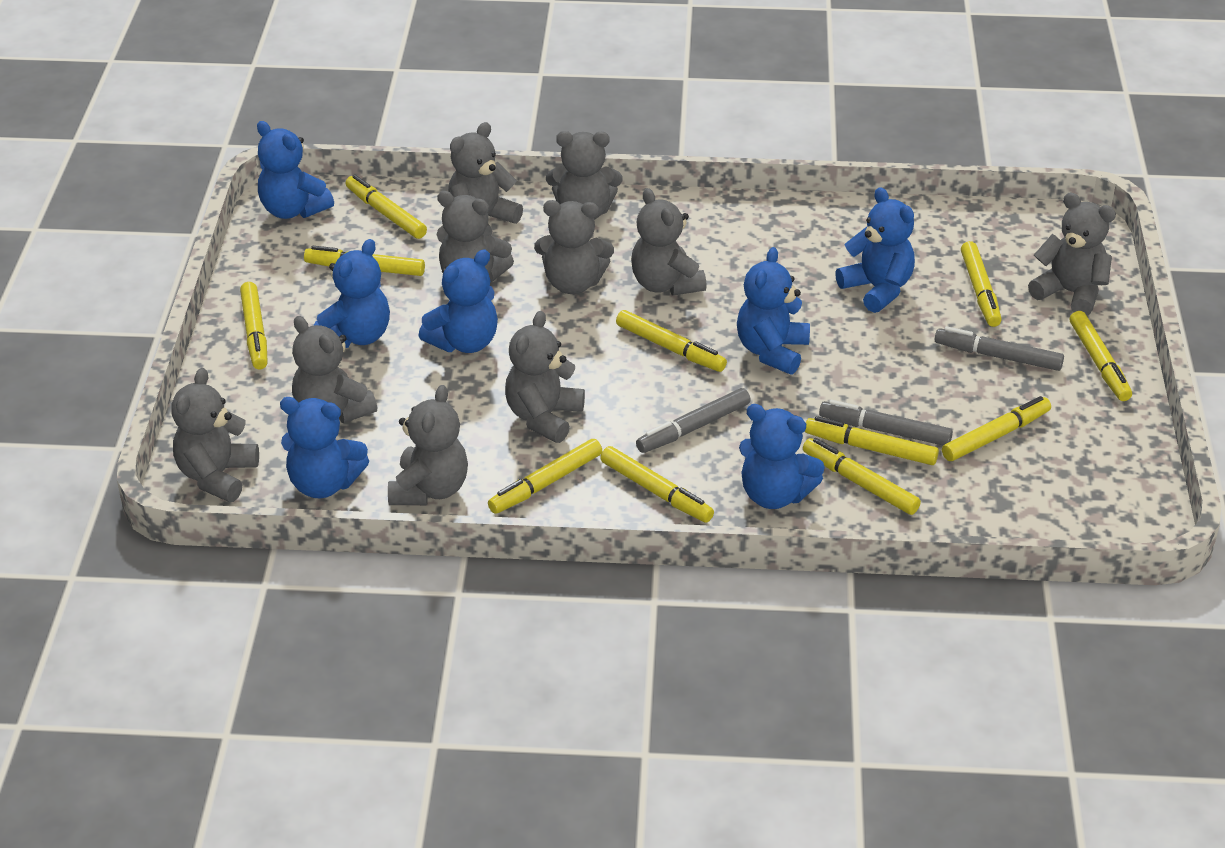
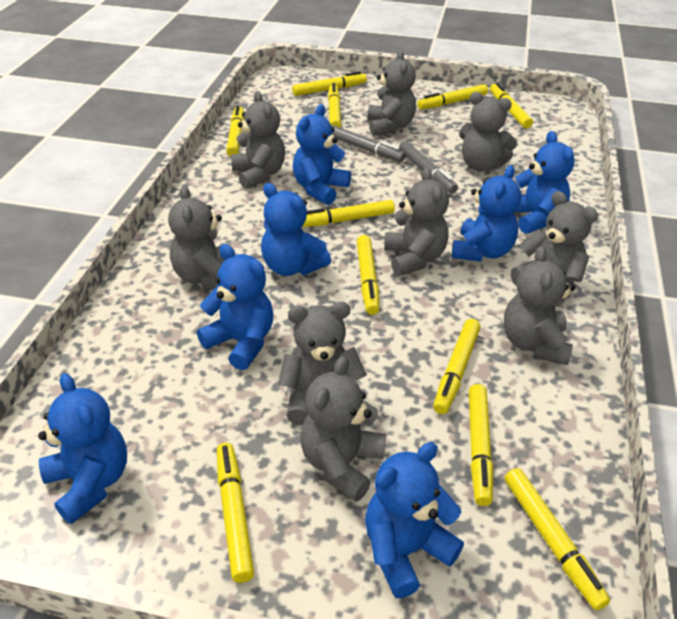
grey marker: [636,388,751,453] [819,400,953,445] [935,326,1064,371] = 3 -> [331,125,405,162] [399,141,458,194] = 2
grey teddy bear: [171,368,259,502] [292,316,377,423] [388,385,468,505] [436,191,514,283] [448,122,523,237] [505,311,585,443] [534,200,614,294] [546,131,622,220] [631,188,707,296] [1028,193,1116,316] = 10 -> [168,185,229,289] [231,91,285,189] [278,302,367,425] [300,356,386,502] [368,50,416,136] [384,167,449,276] [459,92,517,171] [504,246,575,365] [510,191,598,307] = 9

